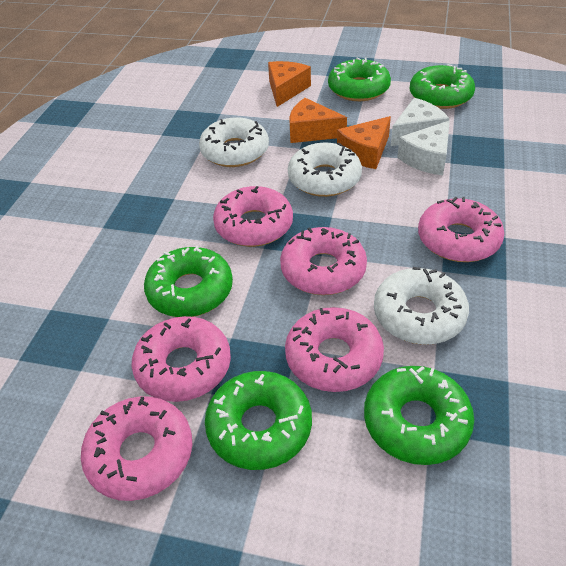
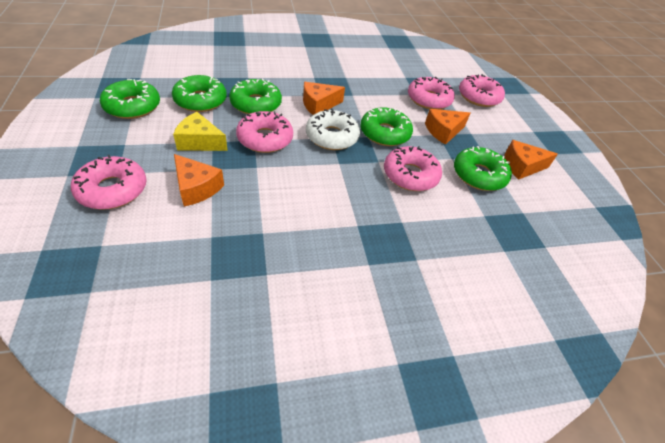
orange cheese: [268,61,311,107] [289,98,347,143] [337,116,391,169] = 3 -> [174,154,224,207] [303,82,345,115] [425,109,470,145] [505,140,558,180] = 4
pink donut: [81,396,193,501] [131,316,231,402] [213,186,293,247] [280,227,367,295] [285,307,384,392] [418,197,504,262] = 6 -> [71,155,147,210] [236,111,293,153] [384,146,442,191] [408,77,455,110] [459,74,505,107] = 5
white cheese: [391,98,449,146] [397,121,450,175] = 2 -> none = 0
white donut: [199,117,269,167] [288,143,362,197] [374,267,469,345] = 3 -> [306,108,360,150] = 1
yellow cheese: none = 0 -> [173,112,228,151] = 1

